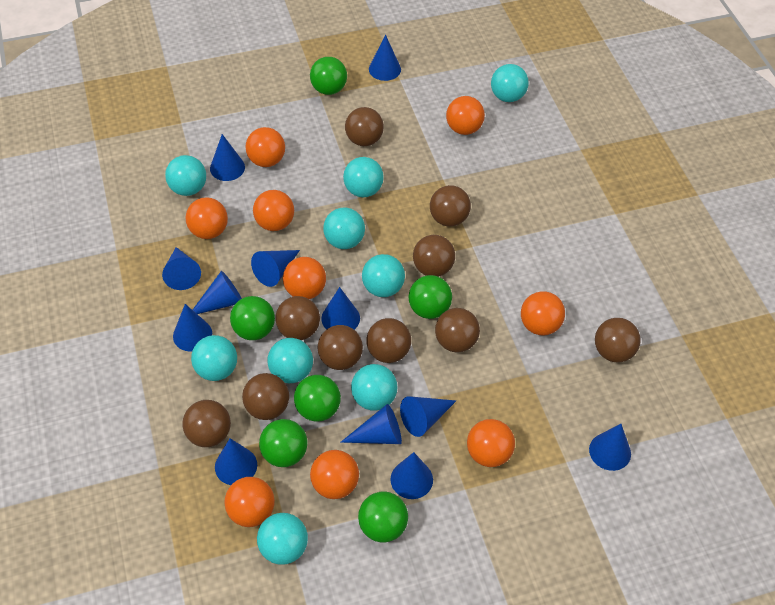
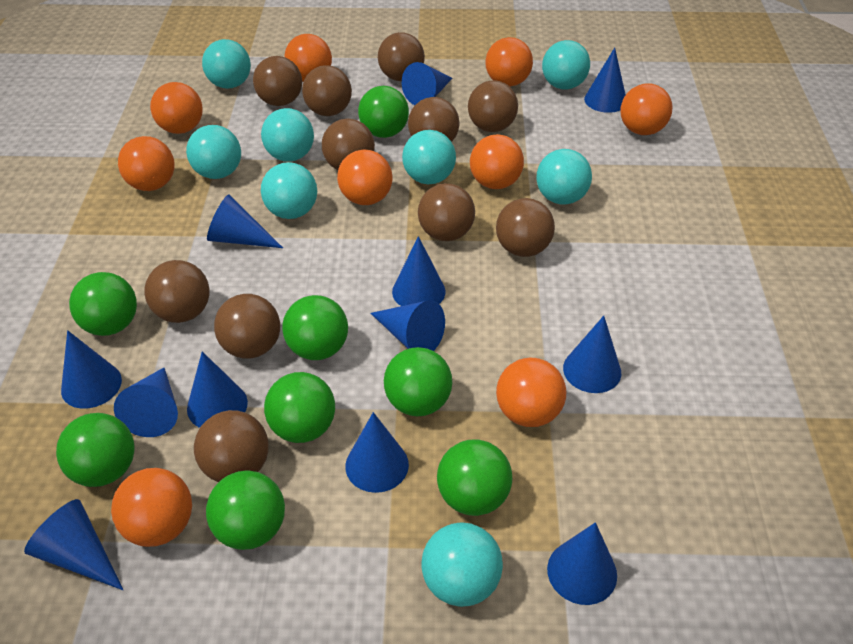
brown ball: [182,400,231,447] [242,373,289,420] [275,296,320,340] [318,325,363,370] [345,107,384,146] [367,318,411,363] [413,235,455,277] [430,185,471,227] [435,308,480,352] [595,318,641,363] = 10 -> [145,260,210,323] [194,410,269,482] [214,294,280,359] [253,56,302,106] [302,65,352,116] [322,118,375,170] [378,32,425,81] [408,97,459,142] [418,183,475,241] [468,81,518,132] [496,198,555,257] = 11
green ball: [230,296,275,340] [259,419,307,467] [294,375,341,422] [310,57,347,95] [358,491,408,542] [408,275,452,319] = 6 -> [56,413,135,487] [69,272,137,336] [206,470,285,550] [264,372,335,443] [282,295,348,360] [358,86,409,138] [384,347,452,416] [437,440,512,516] = 8
turquoise ball: [165,155,206,196] [191,335,237,381] [257,513,308,565] [267,338,313,383] [323,208,365,249] [343,157,384,197] [351,364,398,411] [362,254,405,297] [491,64,529,102] = 9 -> [186,125,241,179] [202,39,251,89] [261,108,314,162] [261,162,317,219] [402,130,456,184] [421,523,503,607] [536,149,592,205] [542,40,590,90] = 8

